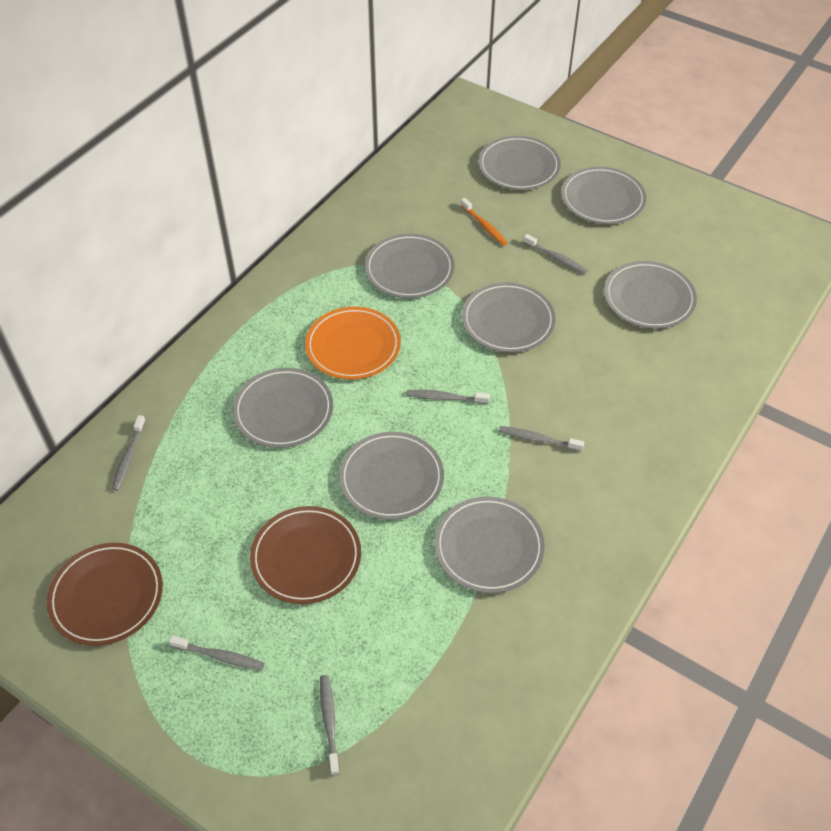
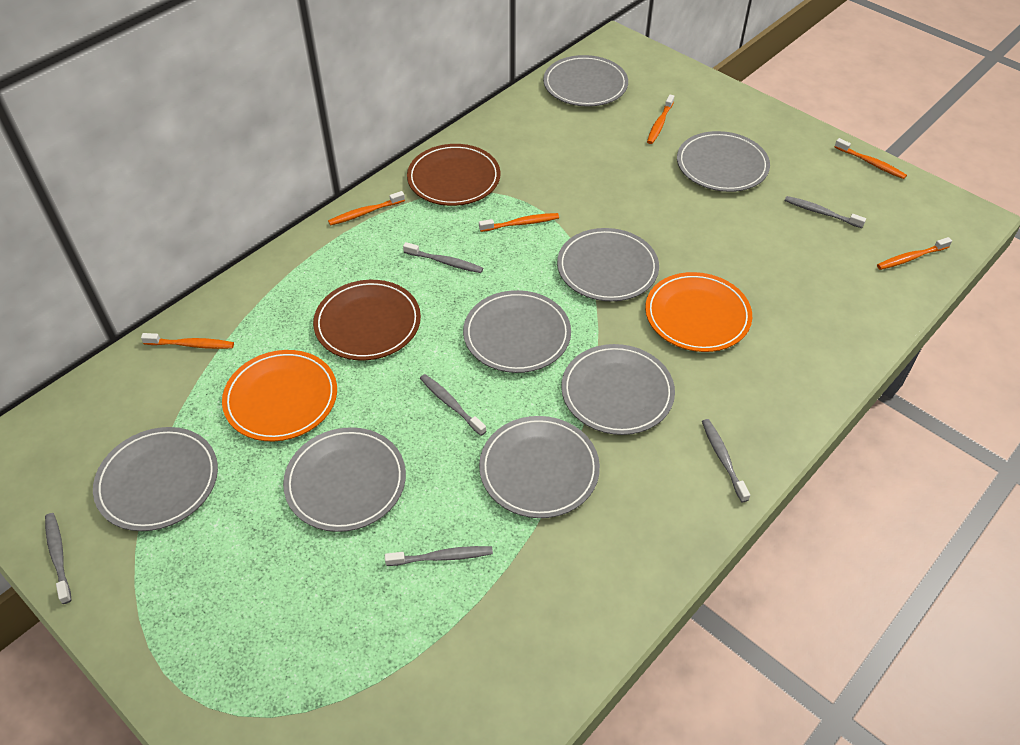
orange plate: [305,307,401,380] = 1 -> [222,350,337,441] [645,272,752,352] = 2
orange toothbrush: [461,198,508,246] = 1 -> [141,333,234,349] [328,191,405,226] [479,213,559,232] [647,94,674,144] [835,138,907,179] [877,237,952,270] = 6

